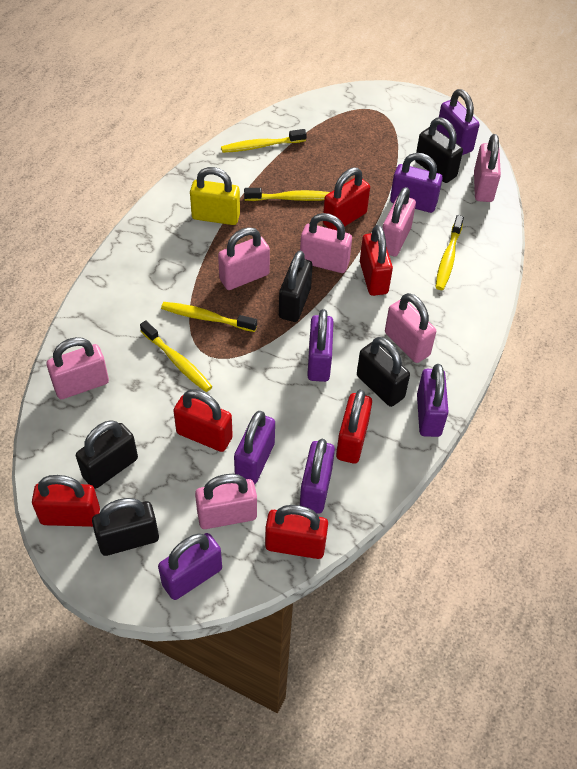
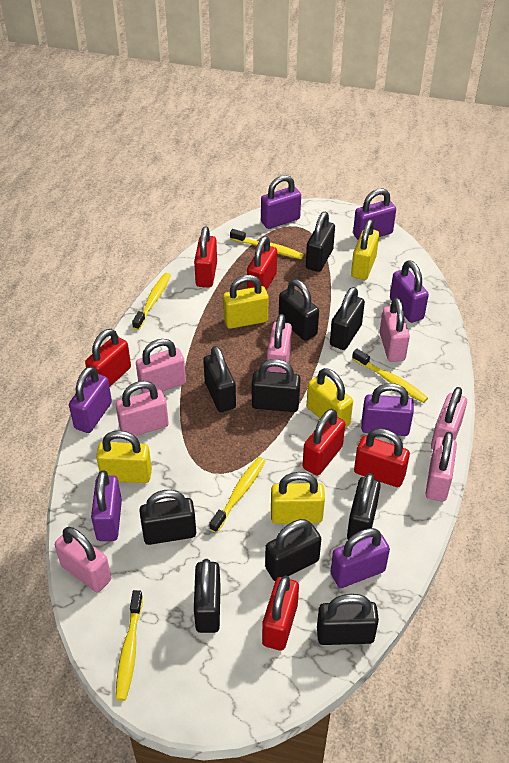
black padlock: [76,420,138,489] [92,498,159,556] [279,251,313,322] [357,337,410,407] [415,117,463,183] = 5 -> [139,490,196,545] [194,559,221,633] [203,346,236,412] [252,359,301,412] [265,519,321,581] [279,279,319,341] [306,212,335,272] [317,594,379,645] [330,287,365,350] [347,473,381,539] = 10
yellow padlock: [190,167,240,225] = 1 -> [96,430,152,483] [223,275,269,329] [271,472,325,524] [307,368,353,428] [351,219,379,280] = 5

